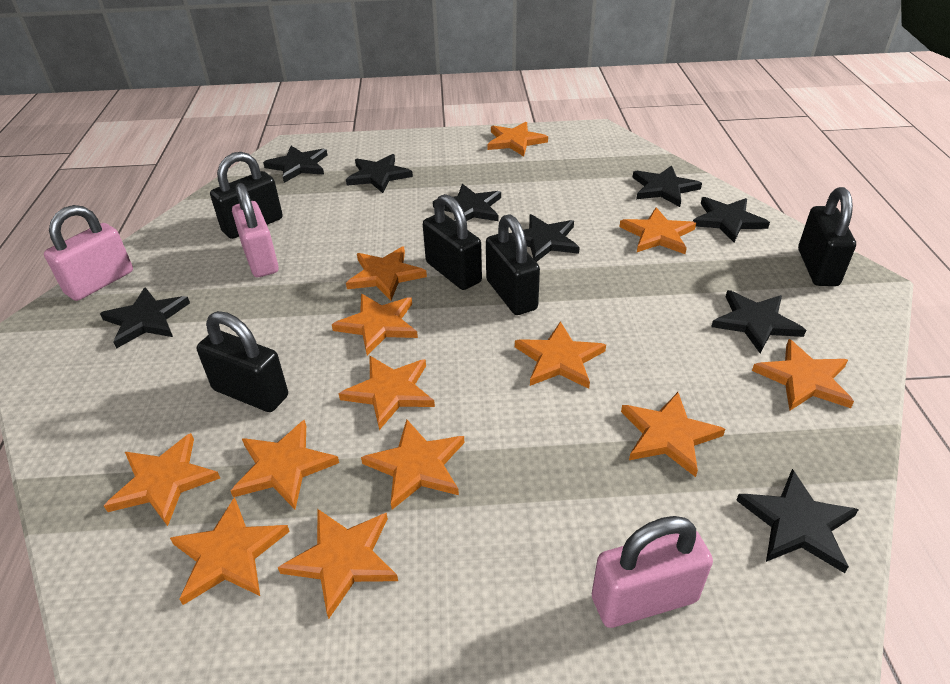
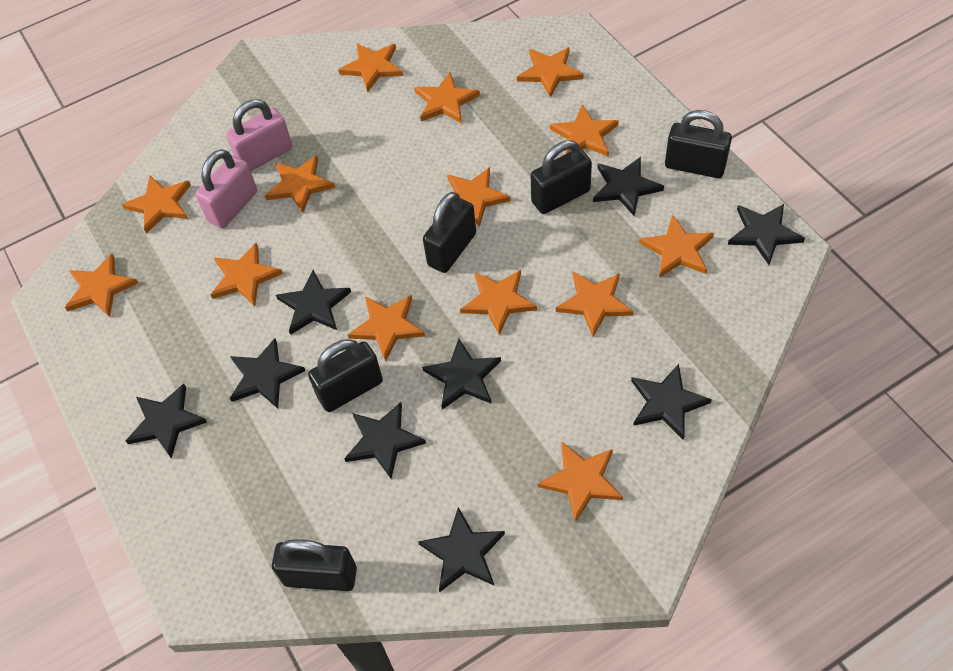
orange star: [104,433,220,526] [170,497,290,605] [231,420,339,509] [278,509,398,619] [332,294,418,356] [338,356,435,430] [346,247,427,300] [361,419,464,509] [488,122,548,157] [515,321,606,389] [619,207,696,254] [621,392,725,477] [752,339,854,410] = 13 -> [65,254,138,317] [122,176,191,234] [211,243,283,306] [265,155,335,213] [338,43,403,92] [348,295,425,362] [414,72,480,124] [447,167,511,227] [460,270,537,335] [517,47,583,98] [538,441,623,523] [550,104,619,157] [556,271,634,337] [639,215,714,278] = 14
pink padlock: [44,205,133,301] [232,183,279,277] [592,516,713,628] = 3 -> [195,149,257,228] [226,99,292,171] = 2

